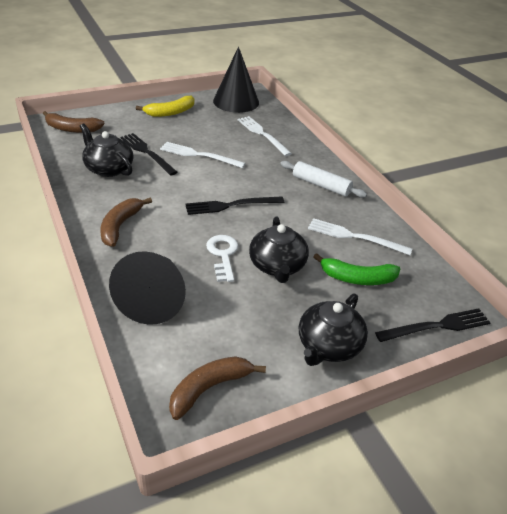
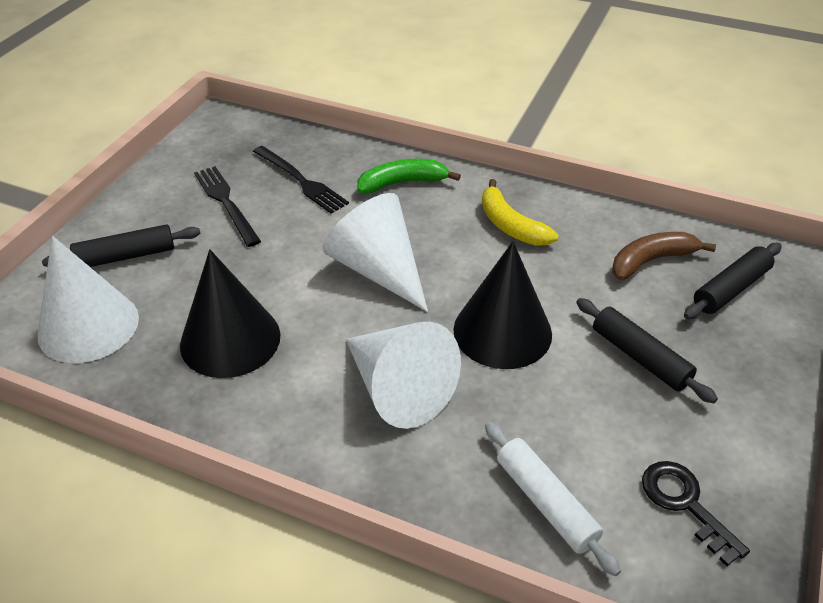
black fork: [120,133,178,176] [185,196,284,215] [375,308,491,342] = 3 -> [194,166,261,247] [253,146,349,214] = 2
black key: none = 0 -> [642,461,750,566] = 1
black rolling pin: none = 0 -> [42,224,201,267] [576,298,718,403] [684,243,782,319] = 3
black teapot: [80,123,134,177] [249,217,309,283] [299,293,368,366] = 3 -> none = 0
brown banana: [43,111,105,133] [100,198,152,247] [169,356,266,420] = 3 -> [612,232,716,280] = 1
white cone: none = 0 -> [37,236,139,363] [322,193,428,312] [346,321,461,429] = 3
white fork: [160,142,246,168] [238,116,292,156] [308,218,412,255] = 3 -> none = 0
white key: [206,235,238,282] = 1 -> none = 0

